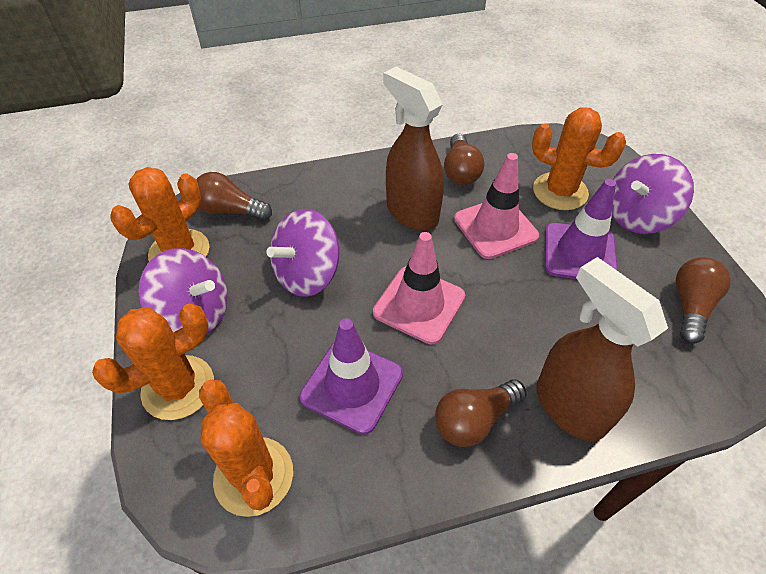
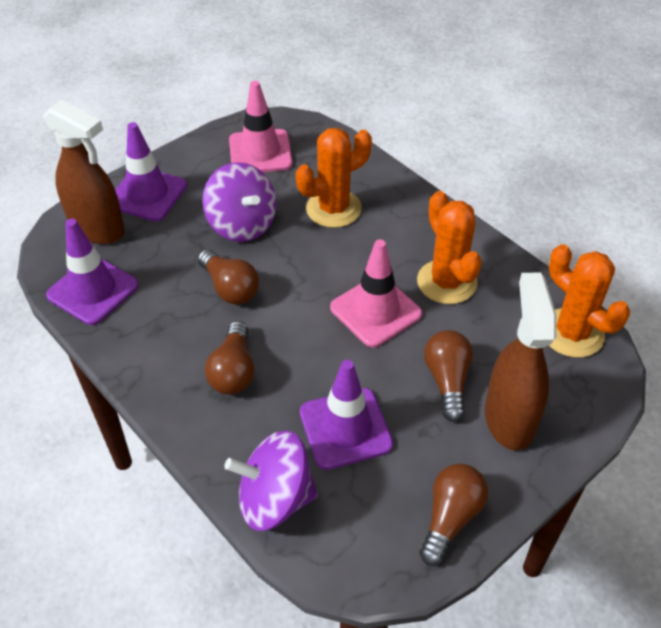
orange cactus: [92,304,214,420] [110,167,209,261] [199,380,293,517] [532,107,626,210] = 4 -> [296,128,372,228] [417,191,482,304] [549,244,630,358] = 3
purple spinning top: [138,248,228,334] [267,209,339,297] [612,154,694,234] = 3 -> [202,162,277,242] [224,430,318,531] = 2
purple traffic cone: [300,318,403,434] [545,179,618,279] = 2 -> [46,219,138,325] [115,122,187,221] [300,360,393,470] = 3

